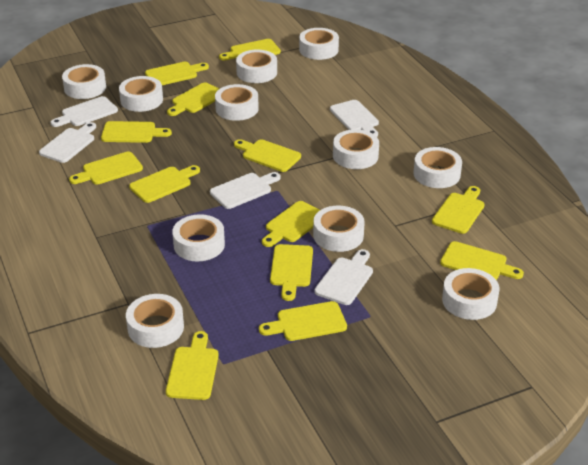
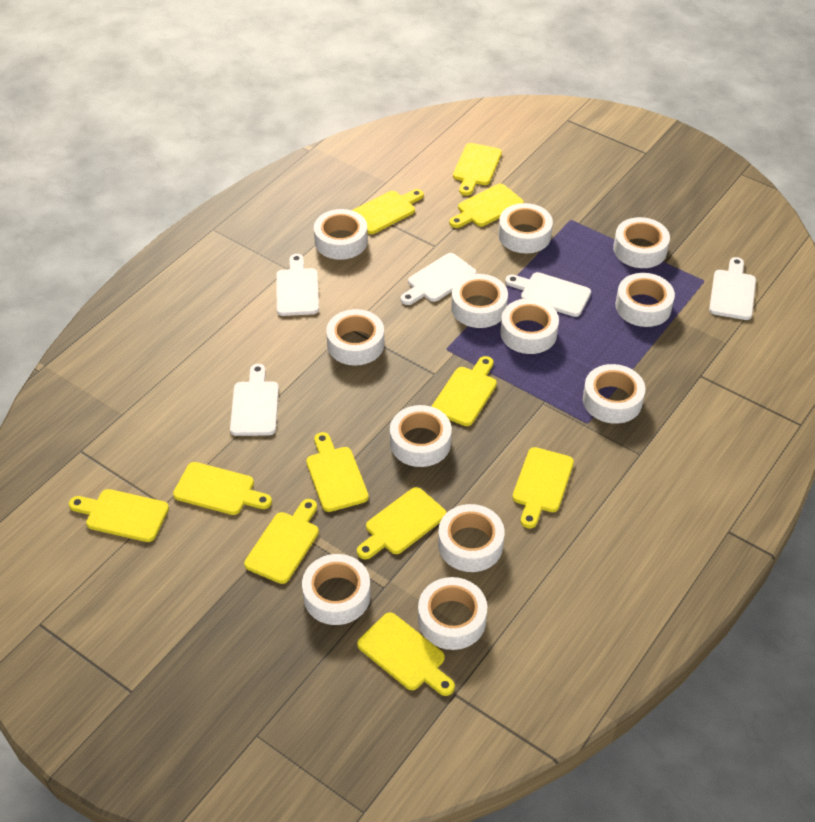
white tape: [62,64,106,99] [119,76,163,112] [126,294,184,348] [172,214,225,261] [215,84,259,121] [236,50,277,83] [299,28,339,60] [313,206,365,252] [333,129,379,169] [413,147,462,188] [442,268,499,320] = 11 -> [302,554,371,625] [314,209,368,260] [326,309,384,365] [390,405,452,467] [418,577,487,650] [438,504,505,572] [451,274,508,328] [498,203,553,254] [500,298,559,354] [583,364,646,424] [613,217,670,268] [616,273,675,327] = 12
yellow cutting board: [69,152,143,185] [101,121,172,143] [129,165,200,203] [145,62,209,85] [166,331,219,400] [167,82,219,116] [219,39,281,60] [234,139,301,172] [259,301,347,341] [262,201,320,247] [270,244,313,301] [432,186,485,234] [440,241,524,280] = 13 -> [69,489,169,542] [173,462,272,515] [244,499,319,584] [306,432,369,512] [352,189,424,234] [357,487,446,559] [357,612,455,696] [432,356,497,426] [449,184,524,228] [453,143,502,196] [512,447,574,528] = 11

